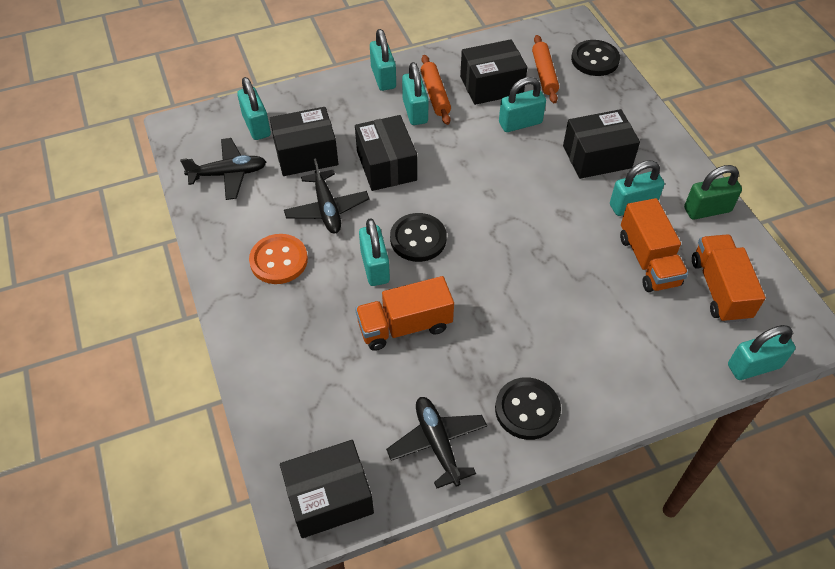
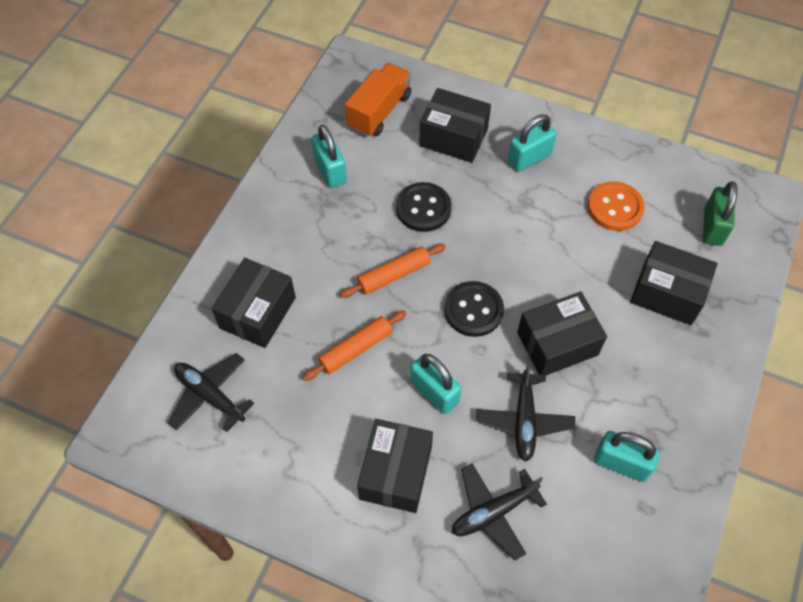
black button: [390,213,447,262] [495,377,561,440] [571,40,620,76] = 3 -> [396,182,452,232] [444,281,504,337] = 2
orange truck: [355,276,454,351] [620,198,688,292] [692,234,766,323] = 3 -> [345,63,411,137] = 1
turquoise padlock: [237,77,271,140] [359,219,390,286] [370,29,396,91] [402,62,429,125] [499,77,546,132] [610,160,664,216] [728,325,796,380] = 7 -> [312,124,347,188] [411,353,462,414] [508,114,557,172] [594,431,660,482] = 4

